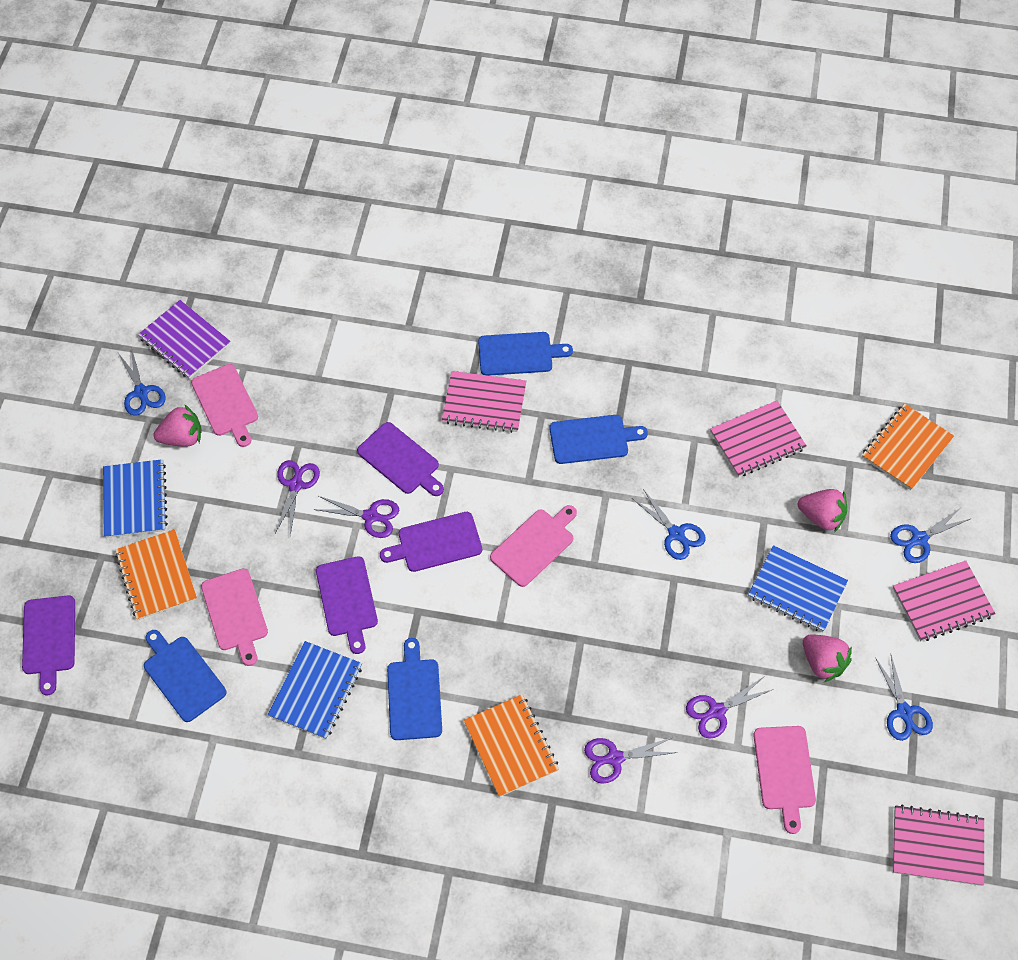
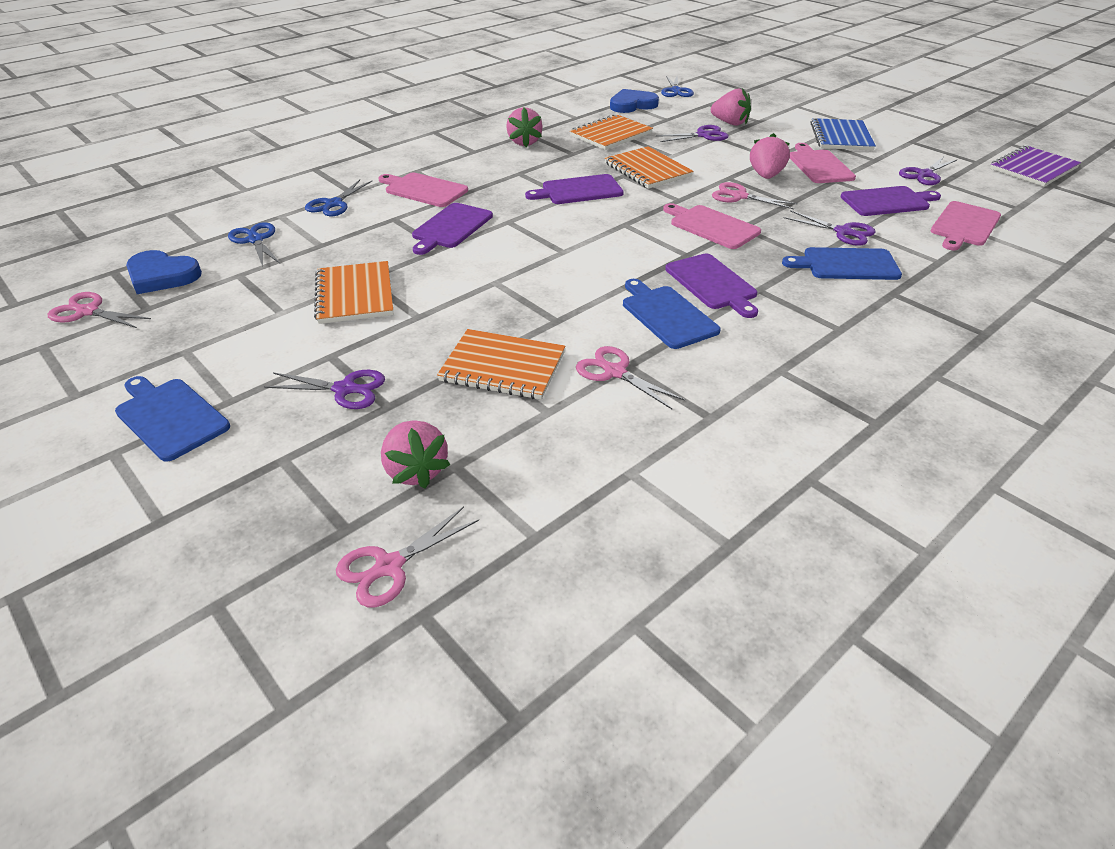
blue cutting board: [144,630,227,722] [387,638,442,740] [478,332,573,376] [549,415,648,464] = 4 -> [115,376,230,462] [623,279,721,349] [782,247,902,280] = 3
blue heart: none = 0 -> [126,250,202,294] [610,89,659,113] = 2
blue notebook: [103,459,168,538] [268,641,362,739] [748,545,848,632] = 3 -> [811,118,876,150] = 1
blue scissors: [118,347,166,416] [632,489,706,560] [875,655,933,741] [890,507,972,563] = 4 -> [228,222,280,267] [305,180,372,216] [661,76,694,97] = 3
orange notebook: [115,529,197,620] [464,694,559,797] [862,404,954,490] = 3 -> [314,261,394,324] [437,329,565,400] [570,114,653,150] [605,146,693,189] = 4
pink notebook: [442,371,526,433] [710,401,807,477] [893,561,996,641] [893,805,984,886] = 4 -> none = 0
pink scissors: none = 0 -> [48,292,151,328] [336,506,479,607] [576,346,685,409] [712,182,798,209] = 4
pink strawberry: [154,404,202,447] [798,489,847,533] [803,635,852,682] = 3 -> [381,420,451,488] [506,107,543,147] [711,88,751,126] [750,133,790,179] = 4

